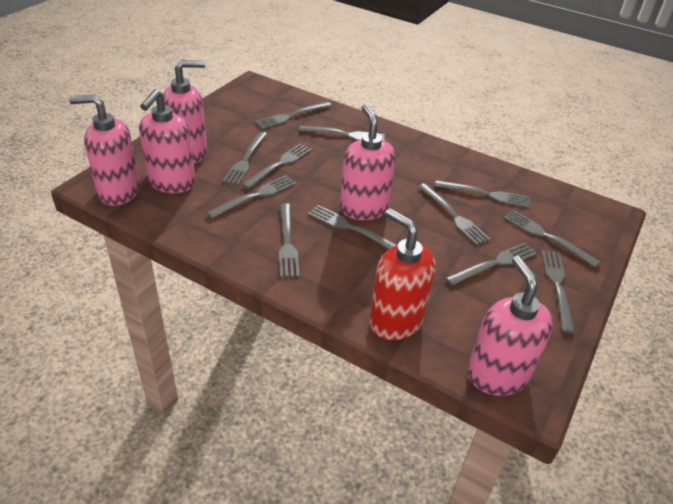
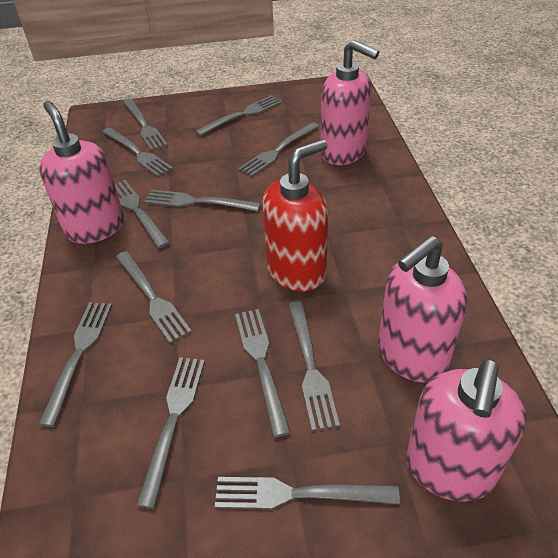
pink soap dispenser: [69,94,140,206] [139,89,196,193] [163,60,207,163] [340,104,396,220] [467,256,553,396] = 5 -> [39,101,124,244] [321,40,379,165] [378,236,467,383] [406,359,527,502] = 4

